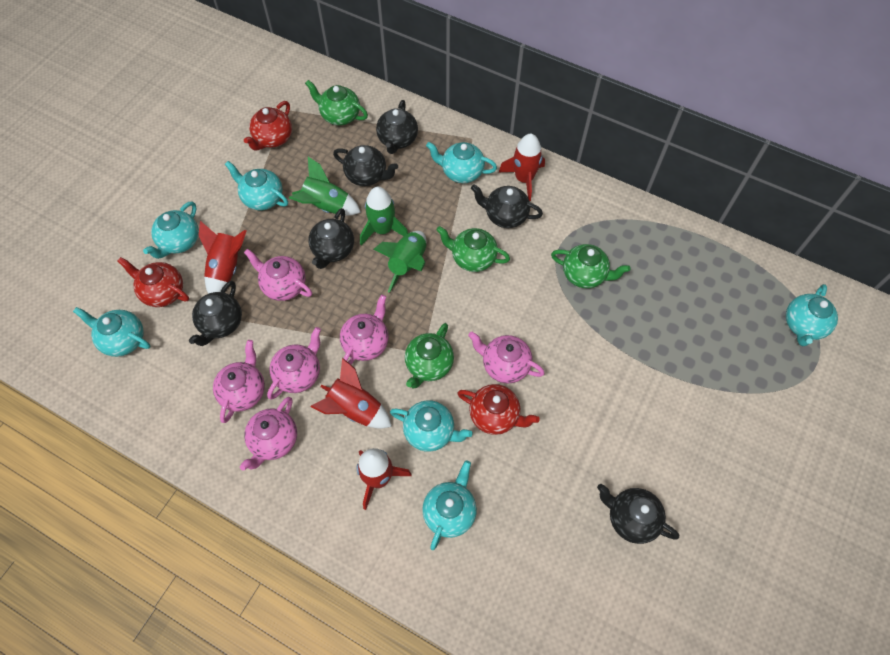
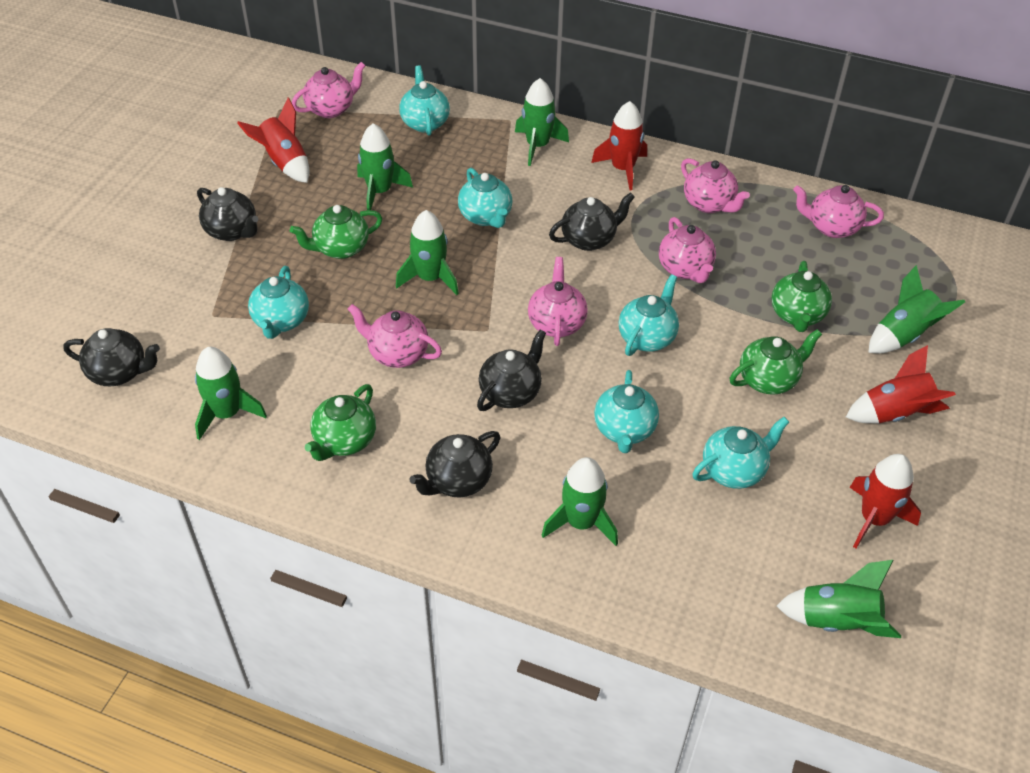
black teapot: [189,281,242,346] [308,208,354,269] [333,145,398,186] [376,100,418,154] [471,184,543,228] [597,484,679,544] = 6 -> [63,328,160,386] [197,187,258,241] [409,431,500,497] [477,329,546,411] [549,192,635,251] = 5
green rocket: [289,157,361,215] [360,187,408,246] [374,231,426,293] = 3 -> [195,347,267,440] [357,123,413,210] [396,210,459,295] [515,78,569,166] [541,457,618,546] [777,560,901,638] [868,265,965,353] = 7
red teapot: [118,257,189,307] [244,101,292,151] [458,384,540,435] = 3 -> none = 0
turquoise teapot: [73,307,150,357] [143,201,199,259] [225,161,288,210] [390,400,473,452] [422,460,477,550] [426,142,497,183] [786,284,838,346] = 7 -> [248,266,309,339] [399,65,450,136] [458,168,513,228] [594,370,659,453] [619,274,679,356] [692,417,789,489] = 6

